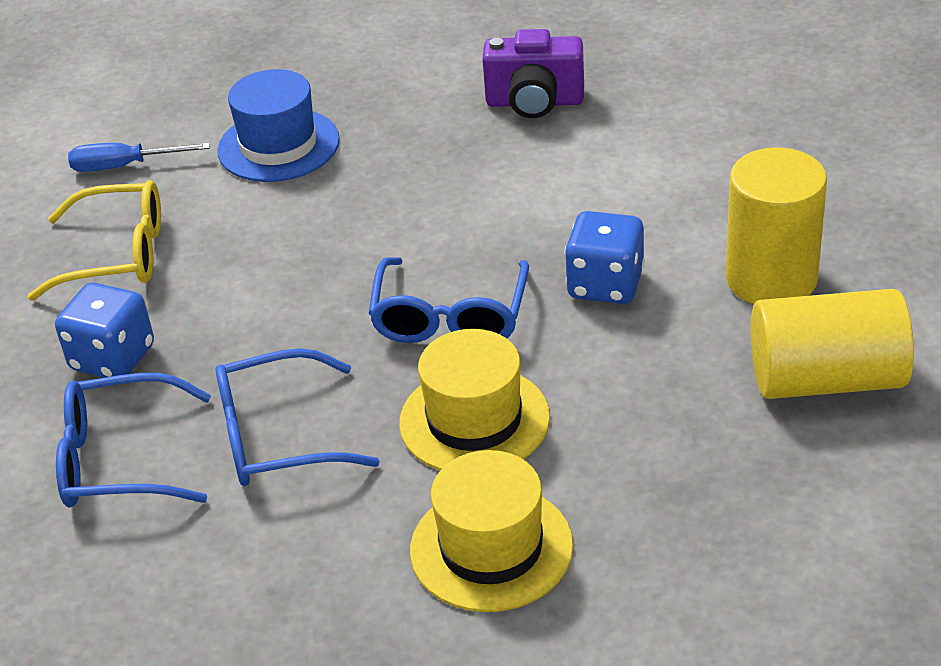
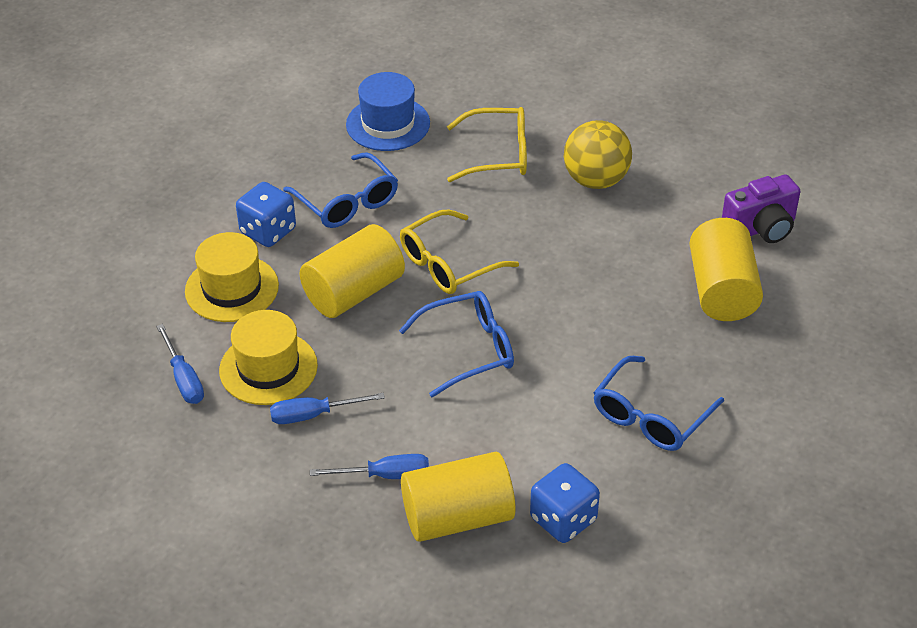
blue screwdriver: [68,143,210,172] = 1 -> [156,324,204,404] [270,393,385,424] [310,454,429,479] = 3
yellow ball: none = 0 -> [564,120,632,189] = 1
yellow cylinder: [726,148,827,304] [751,289,914,399] = 2 -> [299,224,405,318] [401,452,516,542] [689,218,763,321] = 3
yellow glasses: [28,180,161,301] = 1 -> [400,210,519,294] [447,107,527,182] = 2

